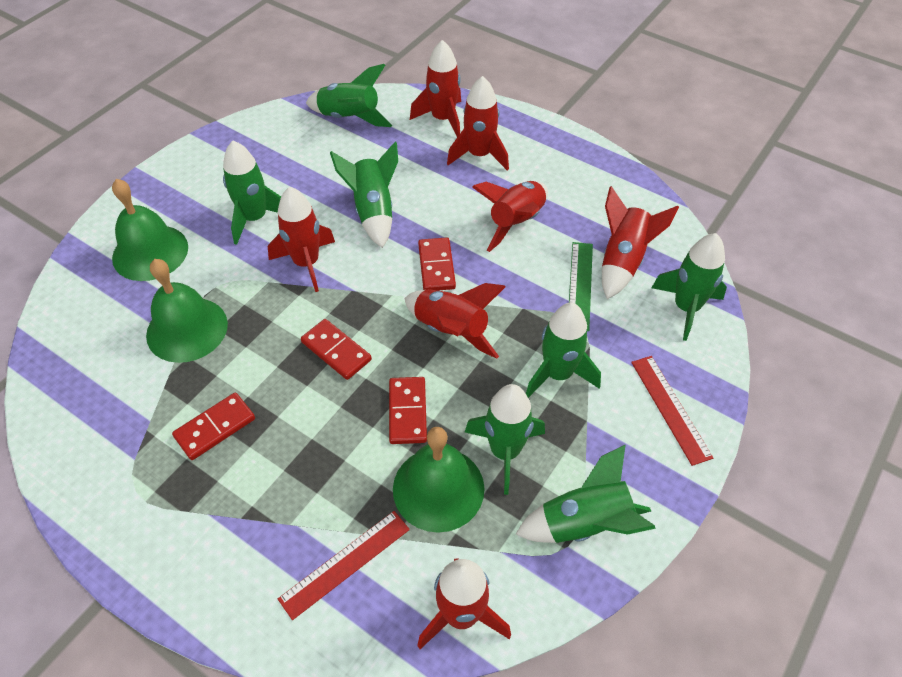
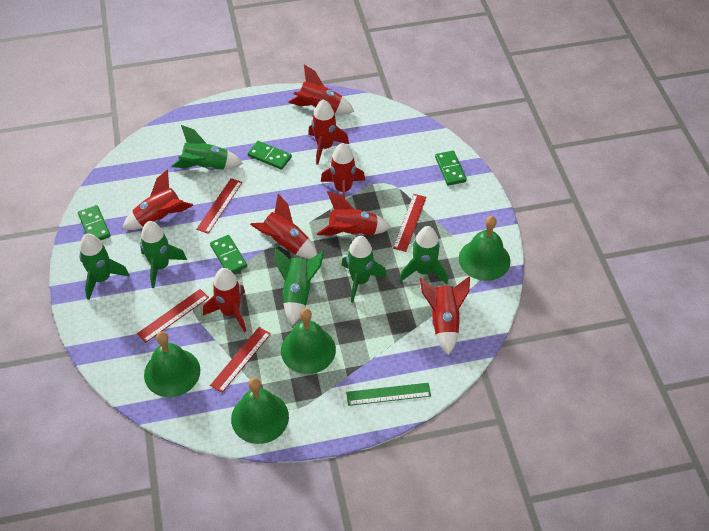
green bell: [112,179,188,281] [146,259,228,363] [393,427,485,533] = 3 -> [144,331,200,397] [231,378,289,444] [281,308,336,374] [459,216,510,281] = 4
green domino: none = 0 -> [78,205,111,241] [210,235,247,273] [248,141,292,170] [435,151,467,186] = 4
green rocket: [223,141,281,245] [306,64,392,127] [330,142,398,248] [465,384,545,495] [516,444,656,543] [526,303,601,398] [652,233,727,341] = 7 -> [79,234,130,300] [140,221,187,288] [172,125,243,170] [275,248,324,325] [341,236,387,303] [400,226,448,284] = 6
red domino: [172,393,255,460] [301,319,372,380] [389,377,427,444] [418,237,456,291] = 4 -> none = 0
red rocket: [268,186,335,292] [405,283,506,359] [410,40,461,137] [417,558,511,649] [447,76,509,171] [472,181,548,252] [602,186,679,299] = 7 -> [122,169,193,230] [203,268,246,332] [250,194,317,259] [288,65,355,114] [308,99,349,165] [317,191,391,236] [321,143,365,199] [420,276,470,355] = 8
red ruler: [278,511,410,620] [631,356,713,466] = 2 -> [137,289,209,343] [196,178,243,234] [210,327,271,393] [393,194,426,252] = 4

